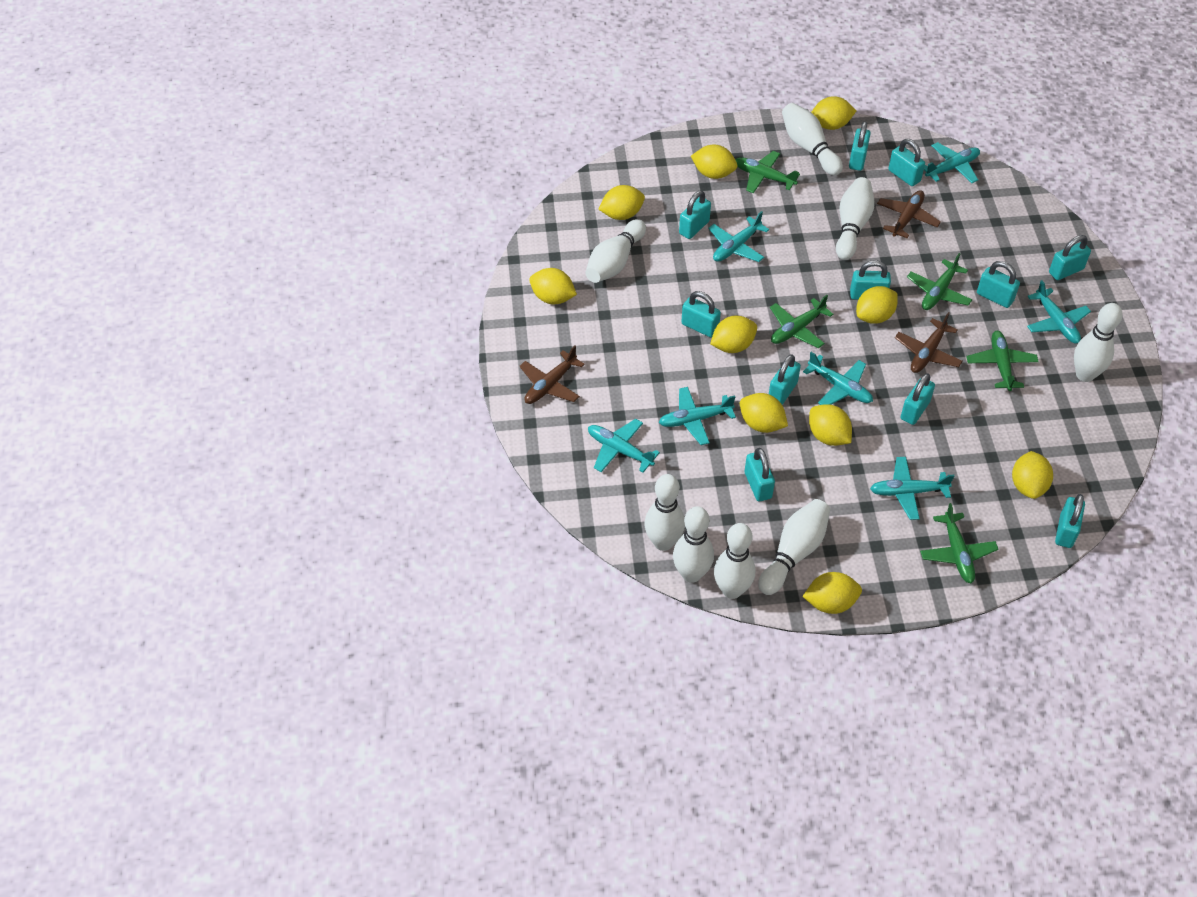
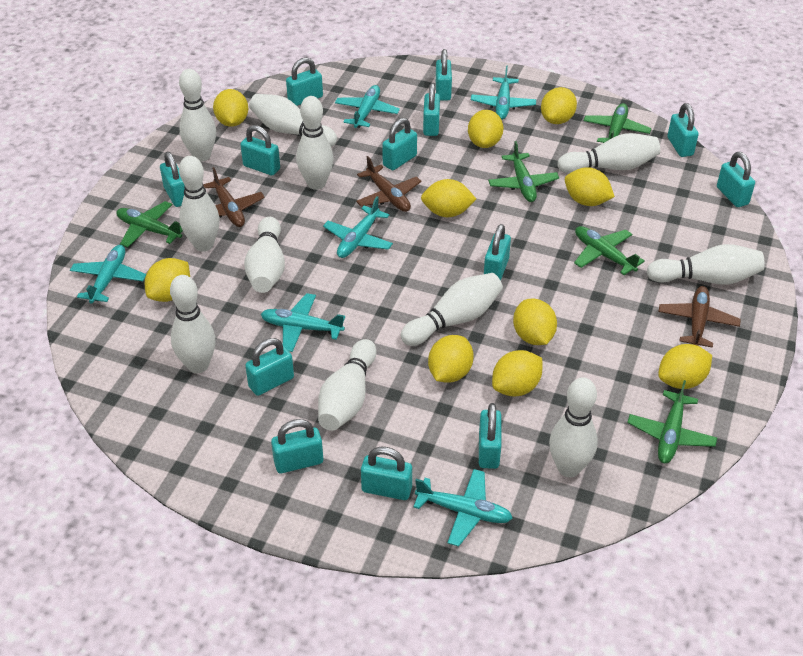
turquoise padlock: [679,190,711,239] [681,291,721,338] [745,448,775,501] [769,354,801,405] [849,121,871,171] [850,260,891,300] [888,139,925,186] [901,373,935,425] [977,261,1020,308] [1049,235,1091,280] [1055,494,1085,548] = 11 -> [160,152,185,207] [240,125,280,175] [245,338,294,396] [271,419,323,473] [286,58,323,106] [361,447,412,500] [382,118,417,170] [423,83,440,136] [436,49,452,101] [479,403,502,469] [484,224,511,280] [667,103,699,157] [717,152,755,207] = 13
turquoise plane: [588,419,660,472] [659,387,736,445] [708,211,769,262] [803,352,873,405] [870,457,954,520] [924,142,980,183] [1027,280,1091,344] = 7 -> [70,245,146,304] [261,293,345,352] [323,196,393,258] [335,85,400,128] [413,469,513,546] [471,65,536,120] = 6
white bowling pin: [586,219,646,283] [644,474,685,551] [673,506,714,583] [714,523,755,599] [758,499,830,595] [782,103,843,175] [836,177,875,260] [1074,303,1123,382] = 8 -> [170,275,216,373] [179,69,216,161] [179,156,220,252] [244,217,285,293] [249,94,337,147] [296,96,334,190] [318,339,376,431] [401,273,503,346] [549,377,598,477] [557,133,660,174] [647,244,765,285] = 11

